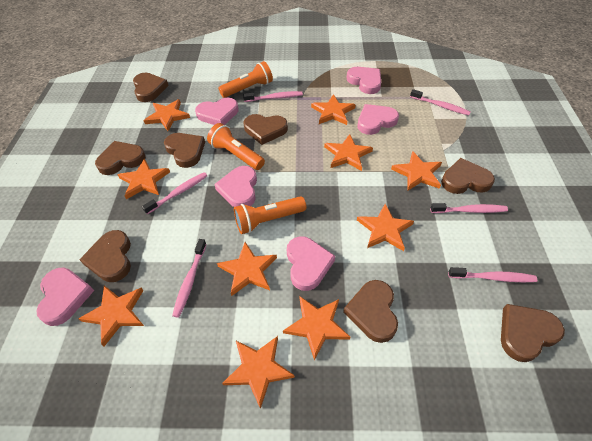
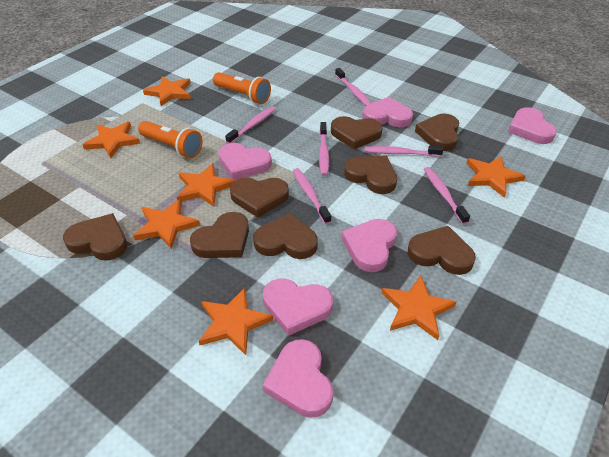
orange flashlight: [207,123,265,170] [219,61,273,98] [234,196,306,234] = 3 -> [138,121,203,158] [213,72,271,104] = 2
orange star: [78,285,144,346] [118,159,170,199] [143,99,190,131] [217,242,277,296] [222,336,295,409] [283,296,350,361] [311,94,356,125] [324,134,373,171] [357,204,414,251] [391,151,442,190] = 10 -> [82,122,140,158] [133,199,200,249] [143,76,191,106] [177,163,235,207] [199,288,273,355] [381,276,456,340] [466,156,526,198] = 7

